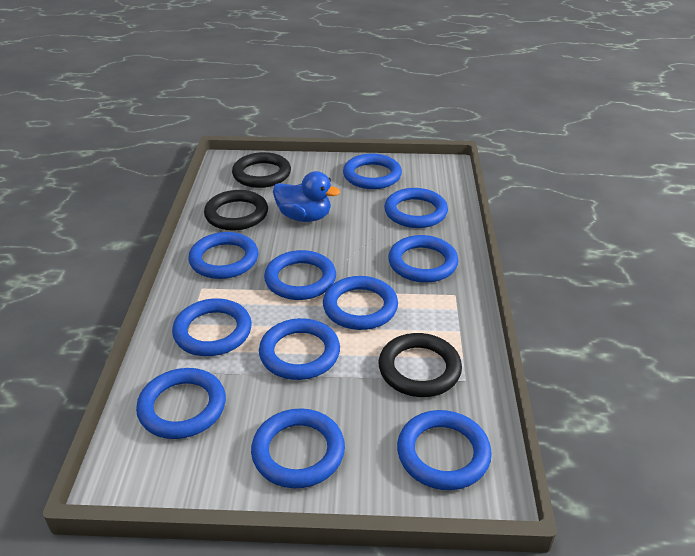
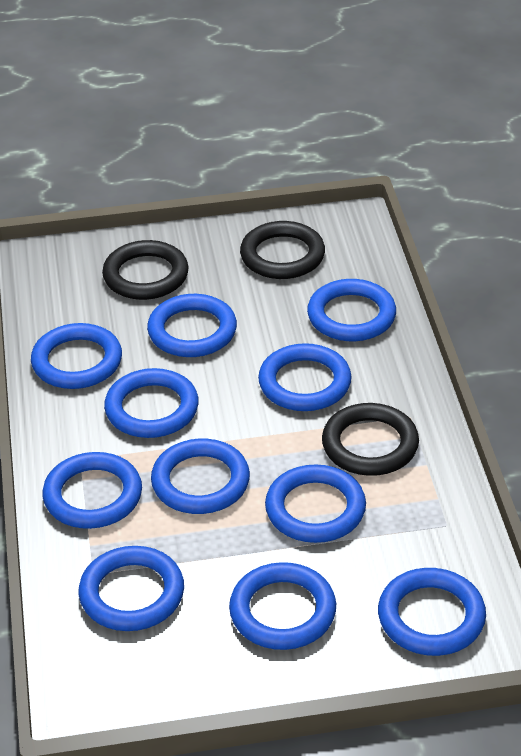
blue duck: [273,171,340,222] = 1 -> none = 0

